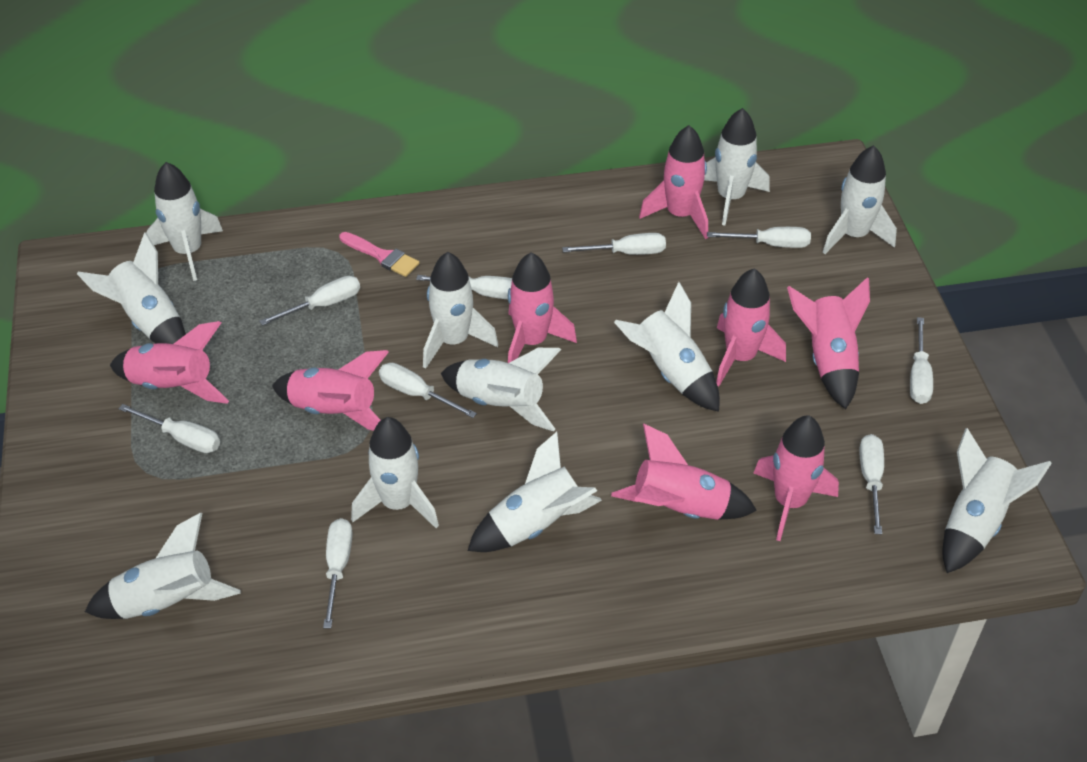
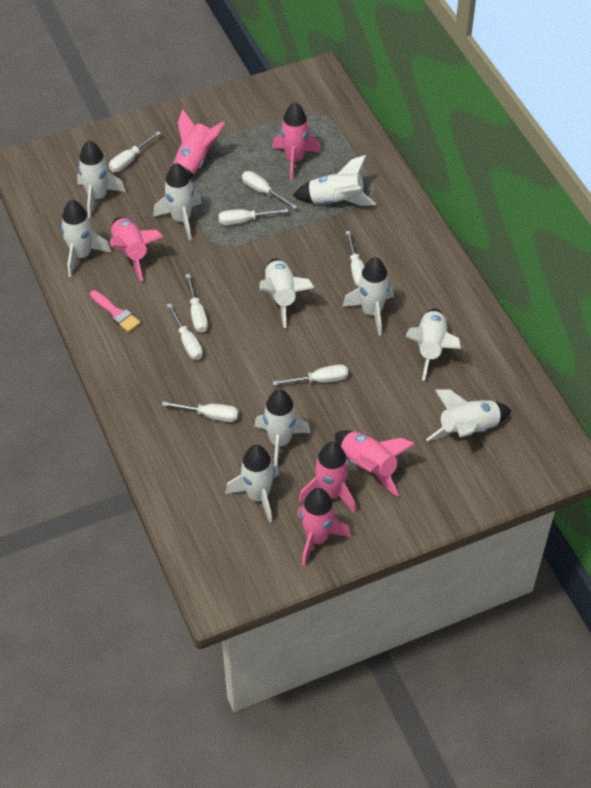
pink rocket: [110,321,229,404] [272,350,389,431] [508,252,577,363] [611,424,757,520] [639,125,708,239] [716,268,786,386] [754,416,839,541] [787,277,870,409] = 8 -> [110,217,164,281] [173,109,225,179] [272,102,321,180] [297,488,351,566] [299,442,356,514] [335,430,415,497] = 6
white rocket: [77,232,186,344] [85,512,241,619] [147,162,223,281] [351,417,439,528] [423,252,498,369] [441,348,561,431] [468,432,602,552] [614,282,720,412] [704,108,770,225] [823,145,897,254] [942,428,1052,573] = 11 -> [61,200,111,277] [77,140,126,218] [153,163,202,240] [225,445,279,523] [254,389,311,466] [259,258,314,328] [292,155,376,206] [342,257,394,336] [405,308,461,381] [426,389,511,441] = 10
white screwdriver: [118,404,220,453] [259,276,360,326] [323,518,353,629] [379,363,477,418] [416,275,512,299] [562,233,666,255] [707,227,811,248] [859,434,884,535] [910,317,933,404] = 9 -> [109,131,161,172] [162,401,239,422] [166,303,203,360] [185,274,208,333] [218,209,289,225] [242,171,297,209] [272,364,348,386] [345,231,365,287] = 8

